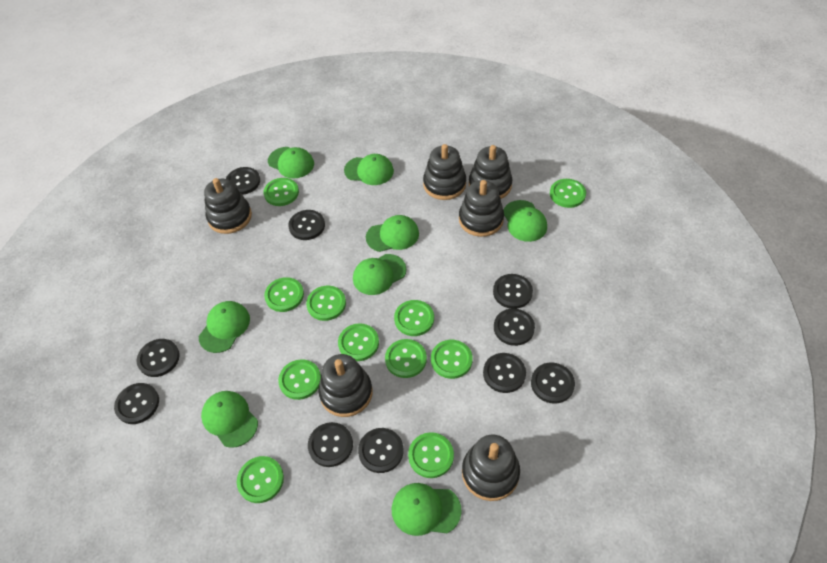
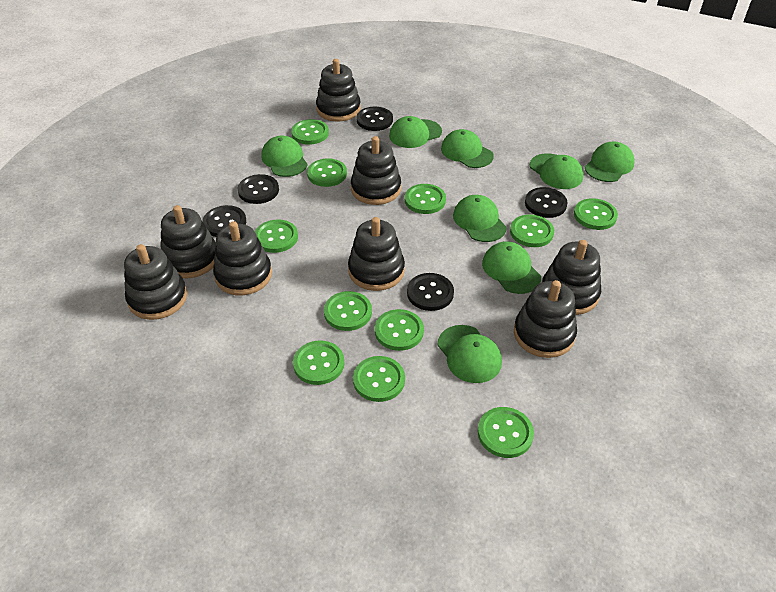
black button: [114,383,159,424] [137,339,180,377] [226,167,260,195] [288,210,325,240] [308,422,353,467] [358,428,404,473] [483,353,526,393] [493,274,533,309] [494,308,535,346] [531,363,575,404] = 10 -> [203,205,246,237] [238,174,279,204] [357,107,393,131] [407,273,454,311] [525,187,567,218] = 5
black stacking toy: [204,178,252,234] [318,354,372,417] [423,144,466,200] [459,180,504,237] [462,435,520,501] [469,145,512,199] = 6 -> [124,244,187,320] [161,205,216,278] [213,221,272,295] [316,59,361,122] [348,217,405,291] [351,136,401,205] [514,280,577,358] [542,240,601,315] = 8

